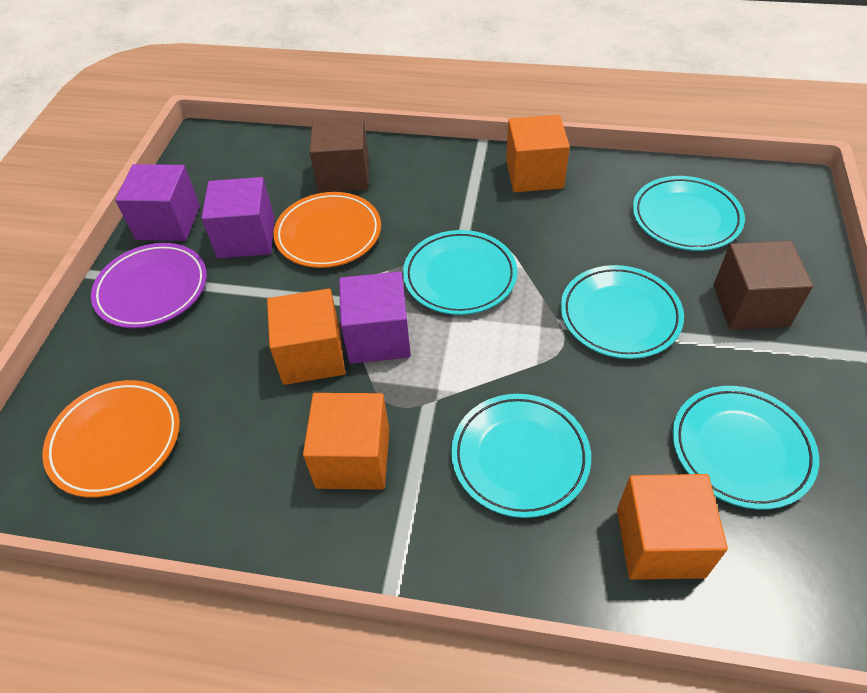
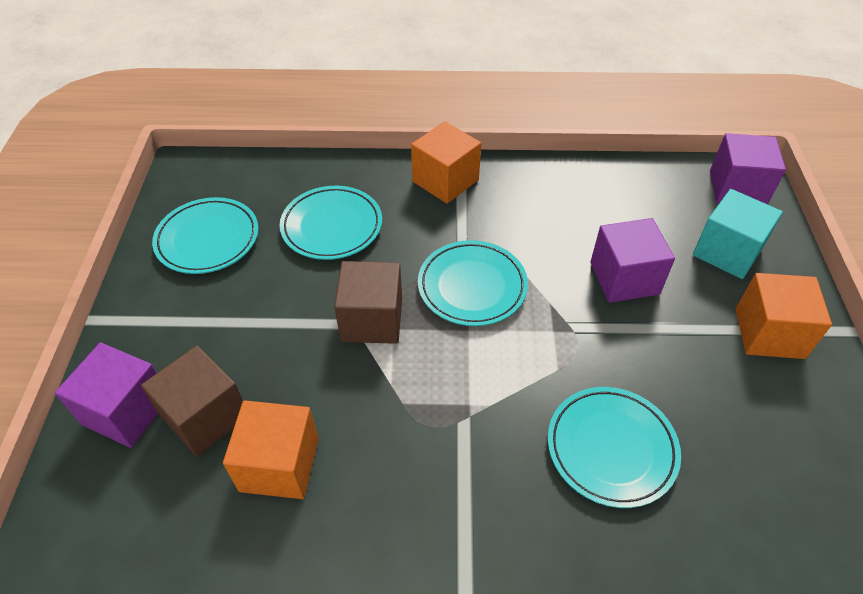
orange cube: [267,289,345,385] [303,393,389,490] [506,115,570,192] [617,474,728,580] = 4 -> [223,400,319,499] [411,121,481,204] [736,273,832,359] = 3
orange plate: [42,380,180,498] [273,192,381,268] = 2 -> none = 0
purple plate: [91,243,207,328] = 1 -> none = 0
turquoise cube: none = 0 -> [693,189,783,279] = 1
turquoise plate: [403,230,517,315] [451,394,591,518] [561,265,684,359] [633,176,745,251] [672,386,819,510] = 5 -> [152,197,259,274] [280,186,382,260] [418,240,528,326] [548,387,681,508] = 4

